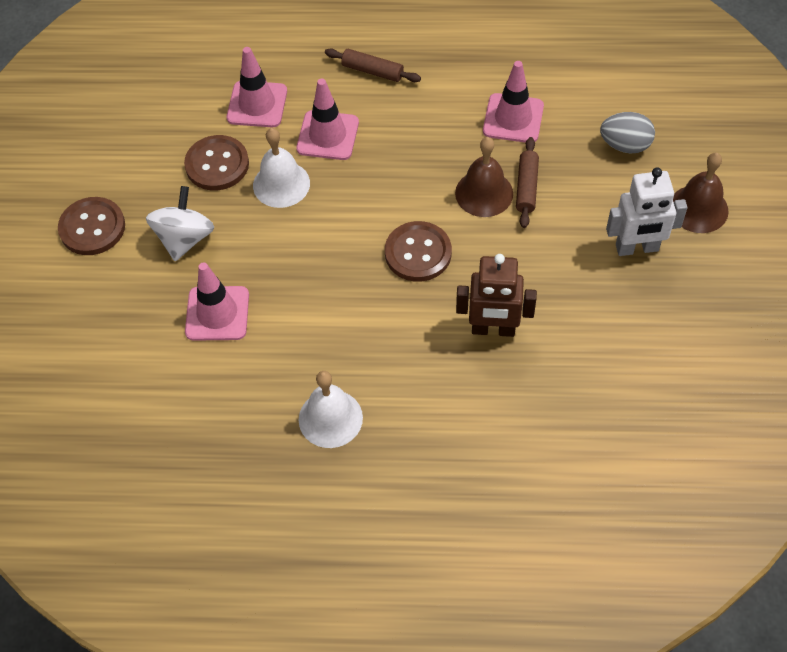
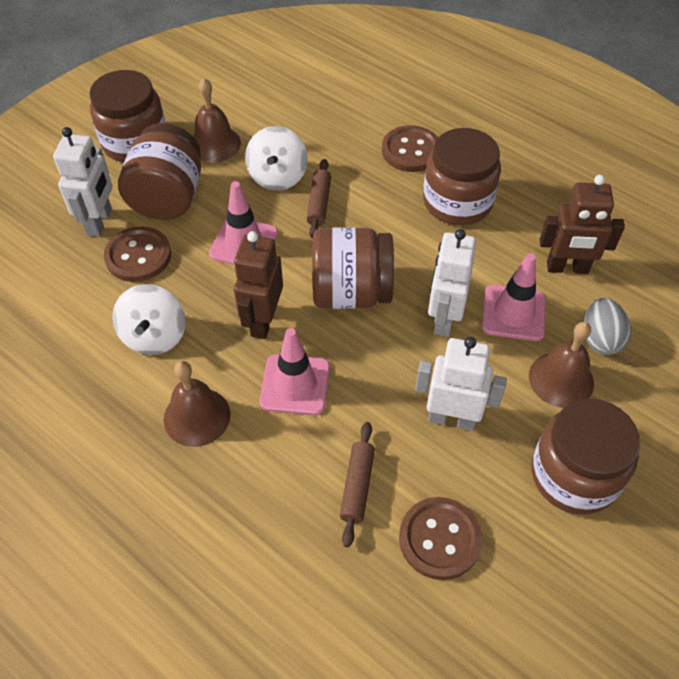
brown bell: [455,137,513,217] [673,153,729,233] = 2 -> [164,361,231,447] [193,78,241,162] [529,322,594,408] = 3
brown jar: none = 0 -> [89,70,166,162] [118,123,201,220] [312,228,394,309] [423,128,501,225] [532,399,640,515] = 5
brown robot: [456,254,537,337] = 1 -> [234,231,283,339] [540,175,625,274] = 2
pink traffic cone: [185,262,249,341] [227,47,287,127] [296,78,359,160] [483,61,544,143] = 4 -> [209,181,278,265] [260,328,330,415] [482,253,546,341] = 3
white bell: [253,128,310,208] [299,371,363,448] = 2 -> none = 0
white robot: [606,168,688,256] = 1 -> [53,127,113,237] [415,337,507,431] [428,229,476,337] = 3
white spinning top: [146,186,214,261] = 1 -> [112,284,186,355] [245,126,308,191] = 2

